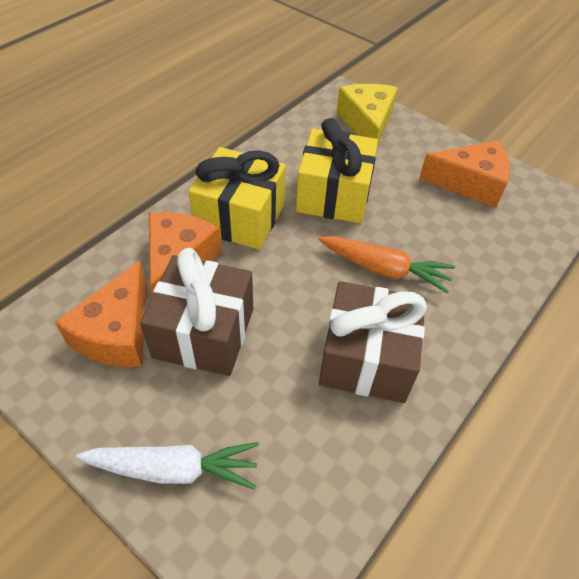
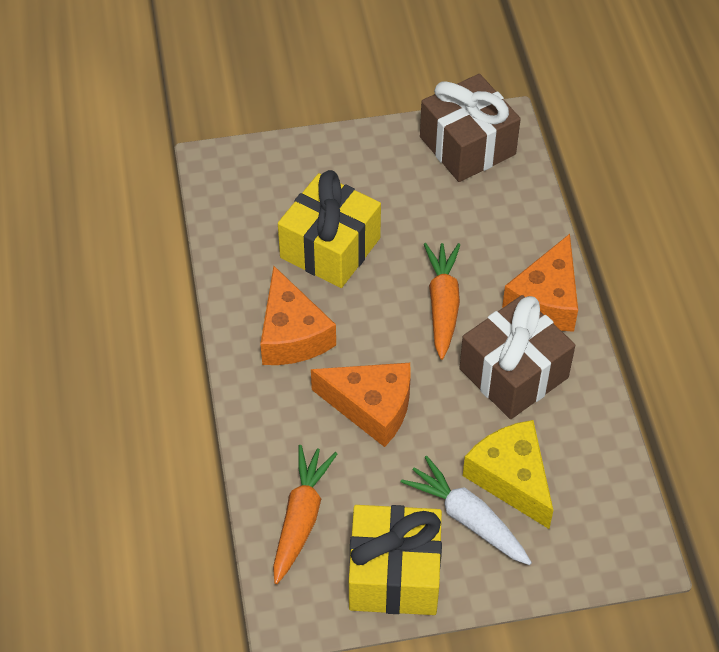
orange carrot: [318,236,455,294] = 1 -> [273,445,337,584] [424,243,460,360] = 2

